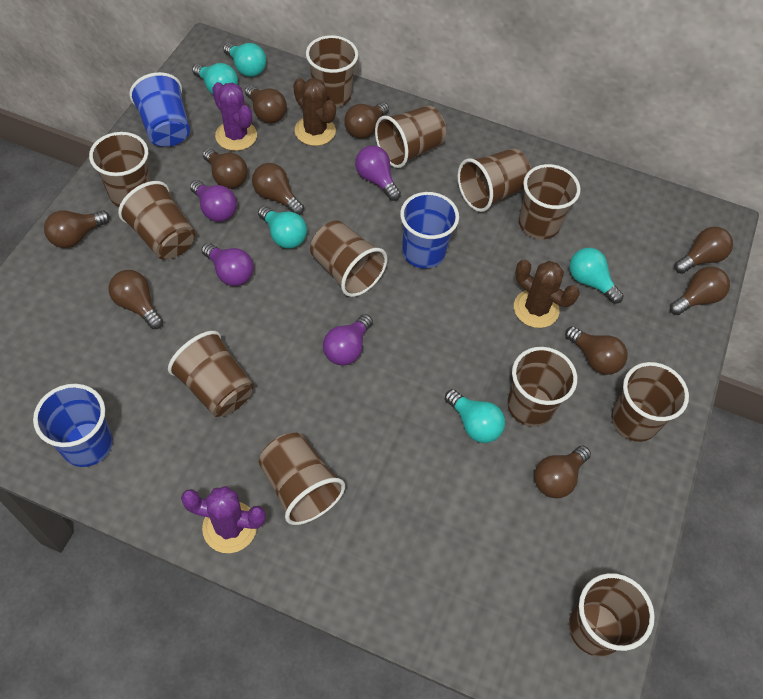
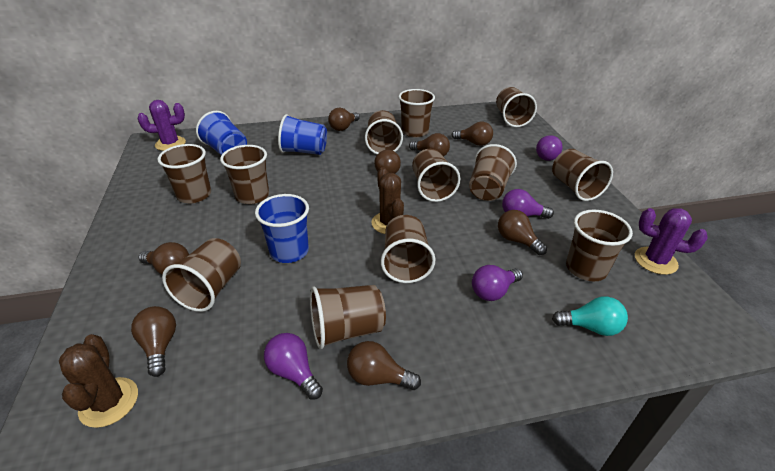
brown light bulb: [44,210,110,248] [109,270,163,329] [203,148,248,189] [245,85,287,123] [252,163,304,215] [344,102,389,138] [534,446,591,498] [565,326,628,375] [670,267,730,315] [675,227,733,274] = 10 -> [131,306,176,377] [139,242,189,275] [328,108,360,131] [347,341,421,390] [374,150,401,174] [409,133,450,157] [452,122,493,146] [498,210,547,255] = 8
turquoise light bulb: [192,63,238,94] [223,42,266,77] [258,206,307,249] [445,389,505,443] [569,248,624,304] = 5 -> [552,297,628,336] = 1

